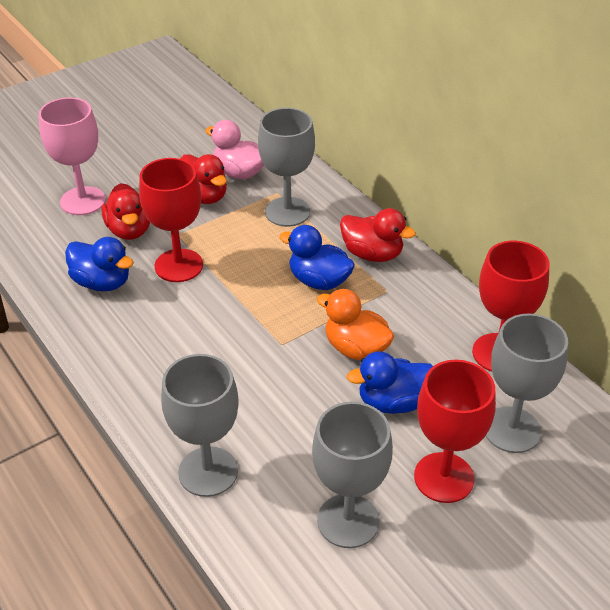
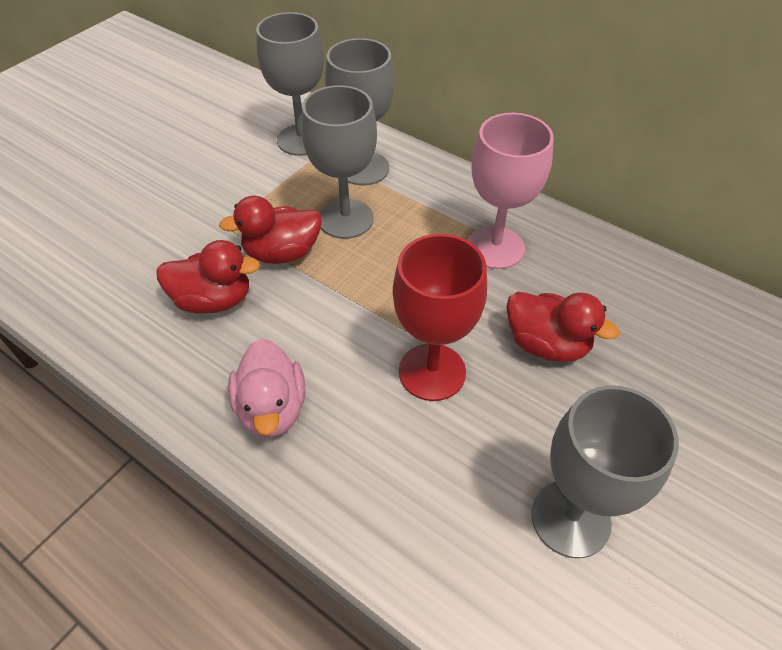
blue duck: [65,237,134,291] [279,225,355,290] [347,351,433,414] = 3 -> none = 0
orange duck: [316,289,394,360] = 1 -> none = 0
red goblet: [139,158,203,282] [414,360,496,503] [472,241,550,372] = 3 -> [393,234,487,401] = 1

